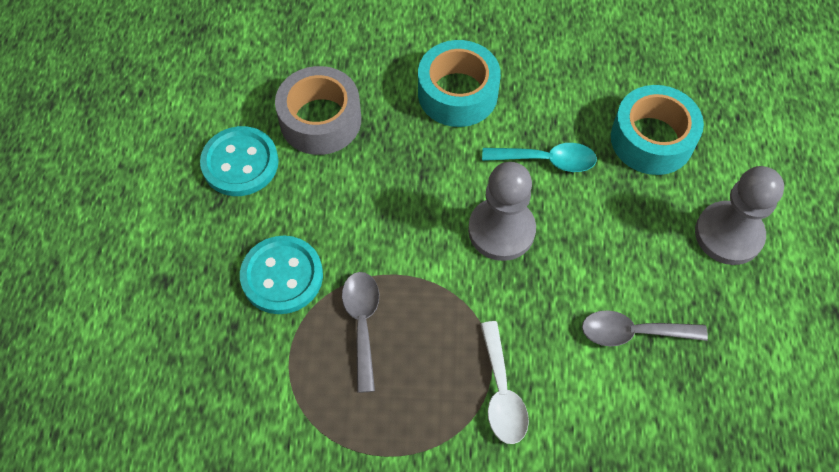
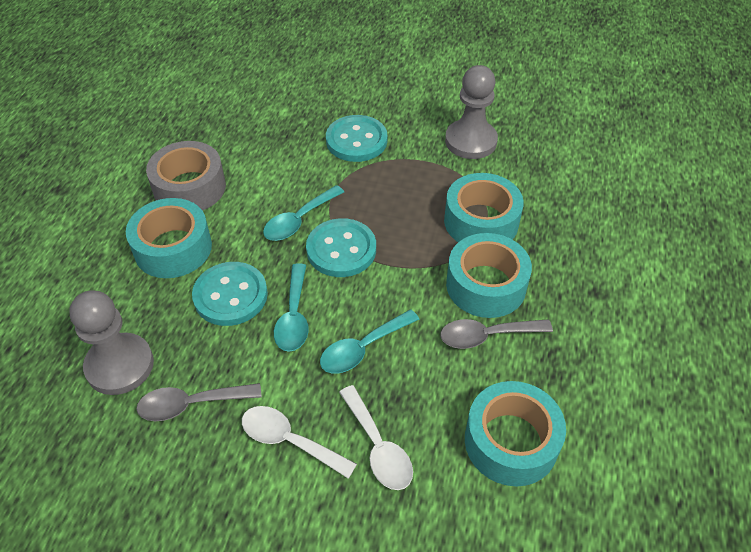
turquoise button: [200,126,279,196] [240,236,323,314] = 2 -> [192,262,268,326] [306,218,376,277] [326,115,387,162] = 3
turquoise spoon: [482,143,597,172] = 1 -> [263,185,344,241] [274,264,309,352] [320,309,420,374] = 3
turquoise tape: [418,40,501,127] [611,85,704,175] = 2 -> [126,198,212,278] [444,173,524,242] [446,233,532,318] [465,381,566,486] = 4
white spoon: [480,321,529,444] = 1 -> [242,406,357,479] [339,385,413,490] = 2

